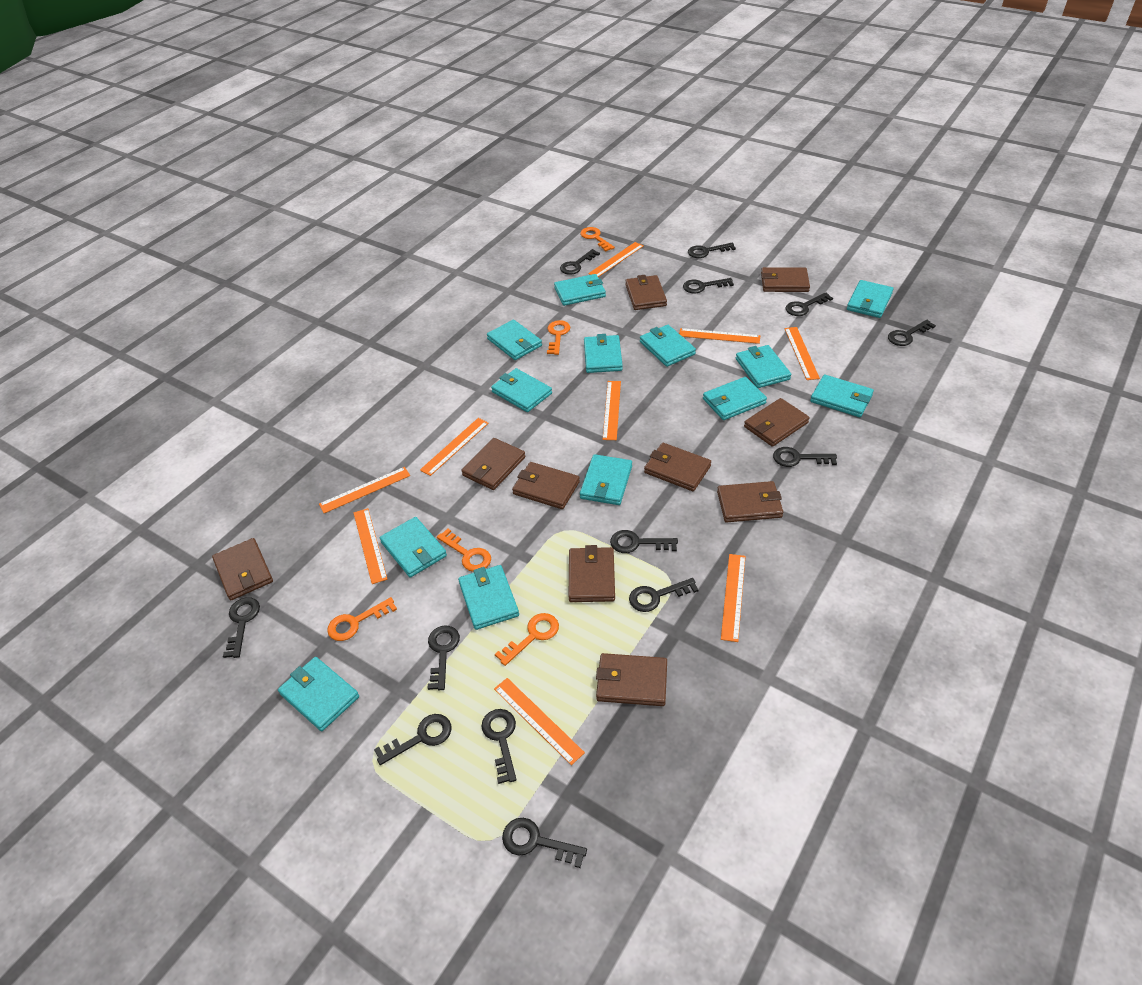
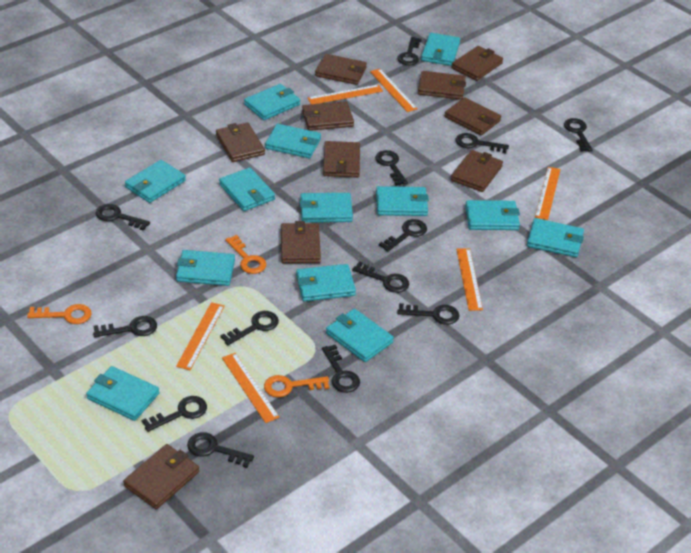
orange key: [327,597,397,641] [437,528,491,572] [495,613,559,666] [547,320,570,355] [580,227,615,252] = 5 -> [27,304,92,324] [225,235,266,274] [264,375,329,397] = 3
orange ruler: [319,467,410,513] [354,508,387,584] [420,418,489,476] [494,678,585,765] [588,242,643,277] [603,381,621,440] [679,328,760,344] [721,554,746,642] [784,327,820,380] = 9 -> [176,302,225,370] [222,353,280,423] [308,84,383,104] [370,69,418,112] [456,248,483,311] [535,167,561,220] = 6

